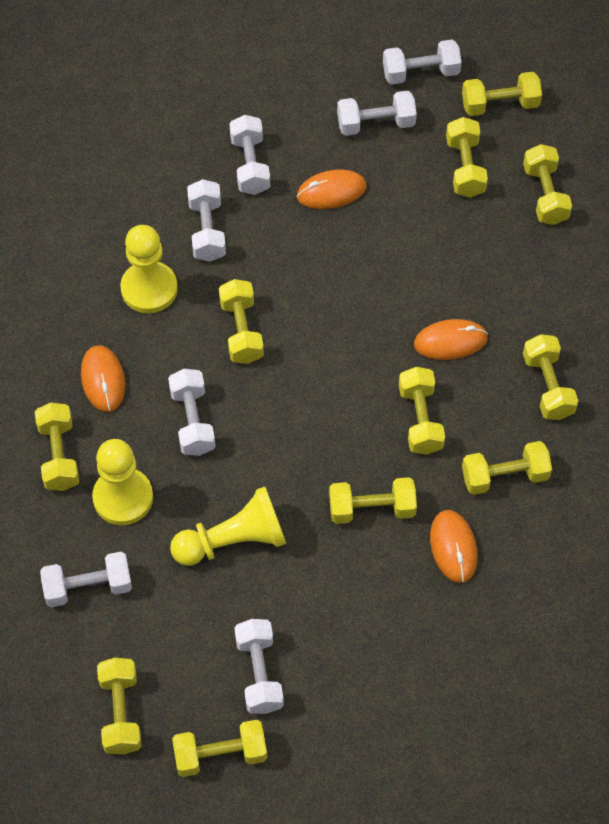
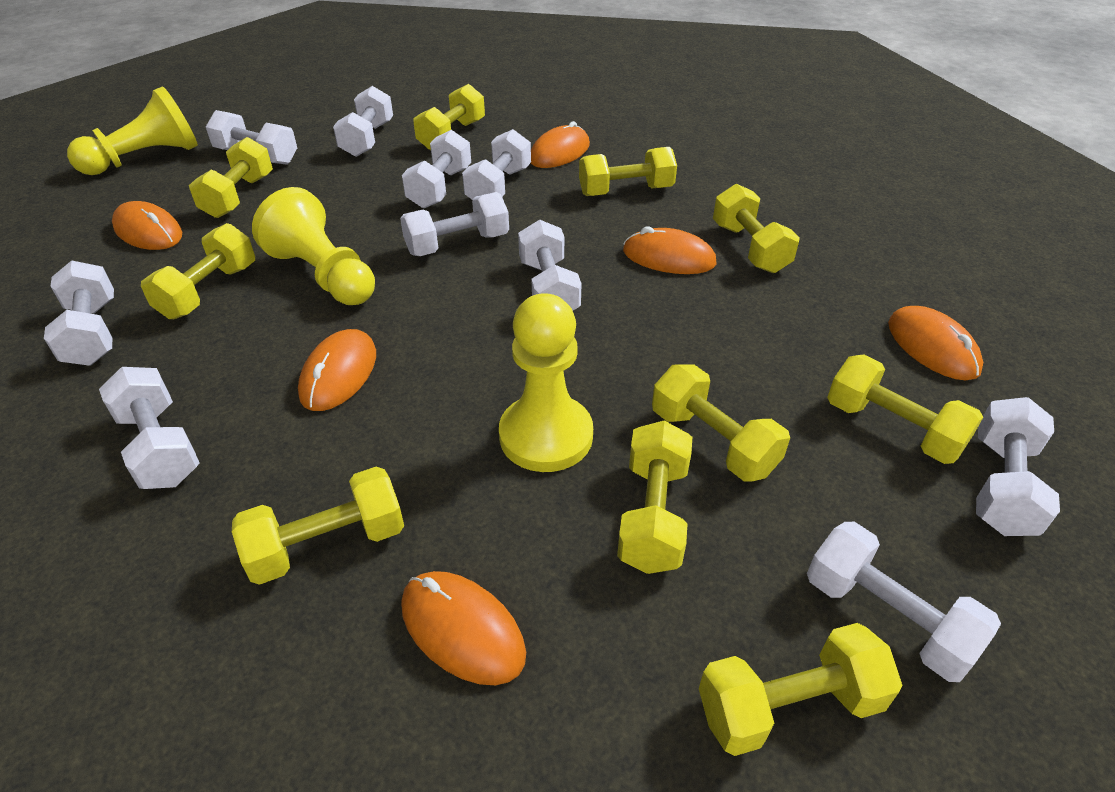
orange mouse: [81,345,125,412] [297,169,367,209] [414,319,488,360] [430,510,478,583] = 4 -> [112,201,182,250] [298,329,376,411] [401,571,526,685] [531,121,590,168] [623,226,717,274] [888,306,983,380] = 6
white dumbbell: [40,552,132,607] [168,369,215,456] [187,179,226,262] [230,115,270,195] [235,619,284,714] [337,91,417,136] [383,40,461,84] = 7 -> [44,260,114,366] [99,367,199,489] [206,110,297,165] [333,86,393,157] [400,192,509,256] [402,130,471,208] [462,129,531,200] [518,220,582,311] [807,522,1001,682] [976,397,1060,536] = 10
yellow dumbbell: [35,403,79,491] [97,658,141,754] [172,720,267,777] [219,279,264,364] [329,477,417,524] [399,367,445,455] [446,117,488,198] [462,72,542,116] [462,441,552,495] [523,144,572,225] [523,334,578,420] = 11 -> [141,223,255,319] [189,137,273,218] [232,467,404,585] [413,84,485,150] [579,147,677,196] [617,420,692,574] [652,364,790,481] [699,623,903,756] [713,184,800,273] [827,354,983,464] = 10

